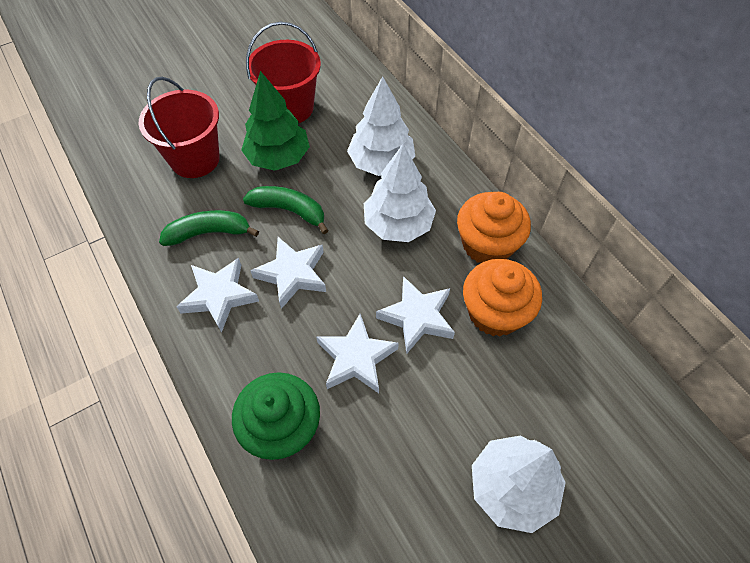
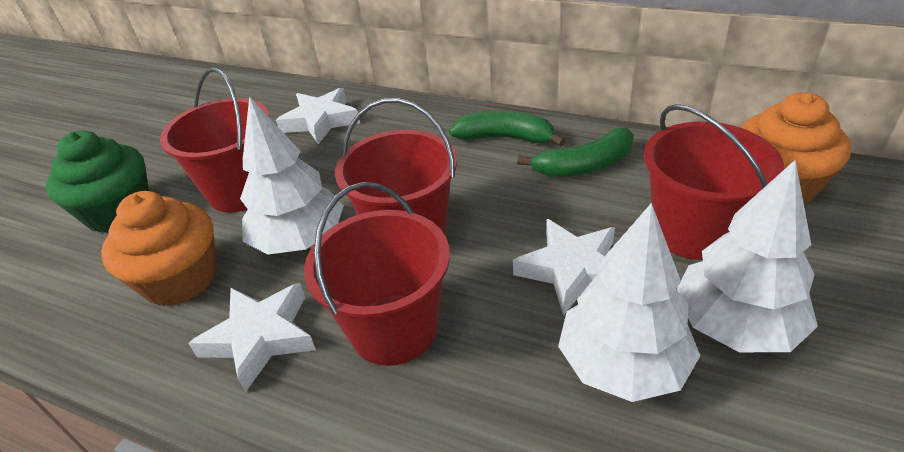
green tree: [241,71,310,171] = 1 -> none = 0
red bucket: [139,77,220,178] [246,21,321,123] = 2 -> [160,67,270,213] [304,182,450,366] [335,98,457,235] [644,104,784,260] = 4
white star: [176,258,259,333] [250,237,326,309] [316,314,399,393] [376,276,455,354] = 4 -> [188,283,316,392] [276,88,360,144] [513,219,615,316] = 3

